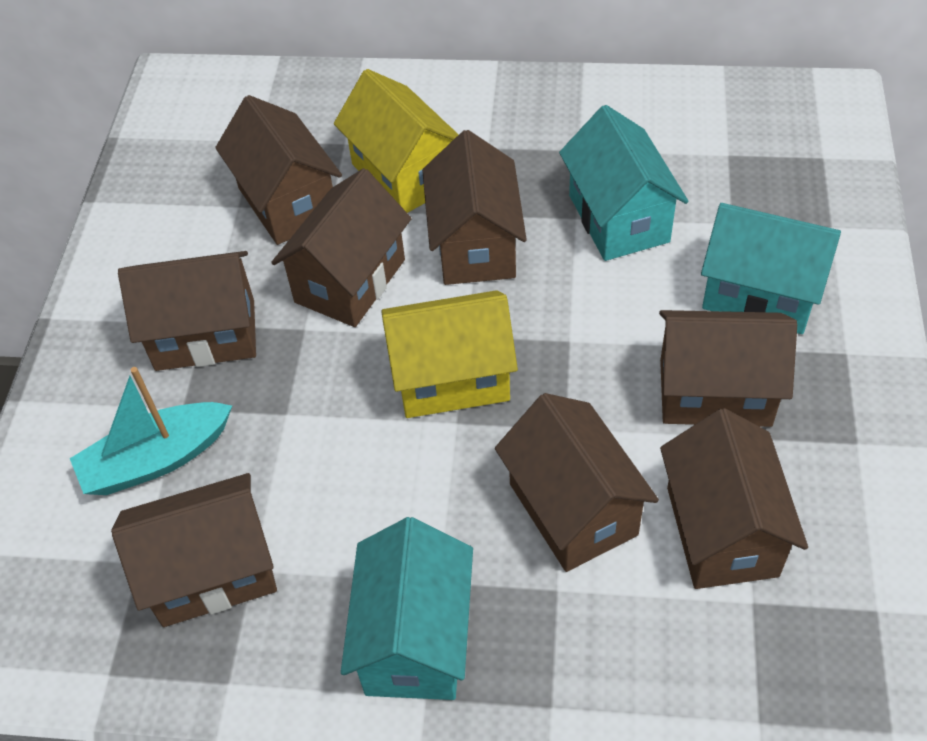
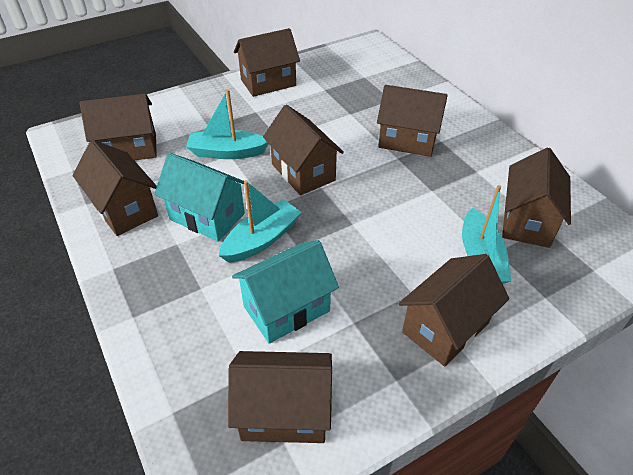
turquoise boat: [70,367,232,495] = 1 -> [186,89,269,159] [219,180,301,263] [462,185,511,284] = 3
turquoise house: [341,517,473,700] [559,105,689,261] [701,203,841,334] = 3 -> [154,153,245,242] [232,240,339,344] = 2
yellow house: [334,69,459,213] [381,290,518,418] = 2 -> none = 0

